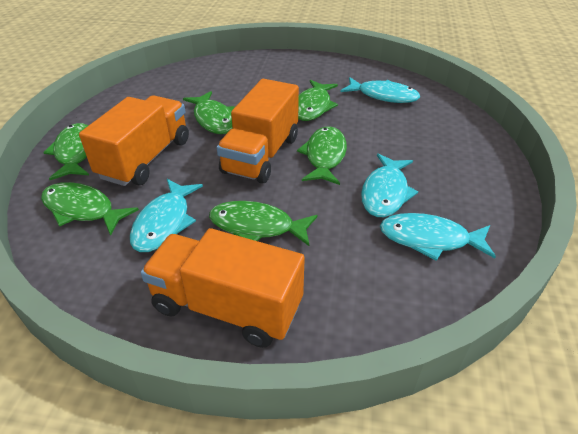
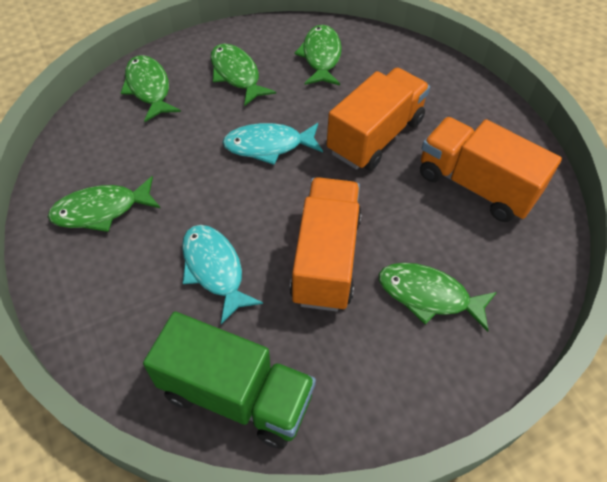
green fish: [41,182,139,236] [43,123,89,180] [183,91,235,134] [209,201,318,246] [297,126,347,185] [298,80,338,121] = 6 -> [48,176,160,232] [121,55,181,122] [211,43,276,106] [294,25,342,86] [379,263,497,332] = 5
green truck: none = 0 -> [143,312,316,449] = 1
turquoise fish: [130,179,203,252] [341,77,420,103] [361,154,418,217] [380,213,496,261] = 4 -> [182,225,263,324] [222,123,323,165] = 2

